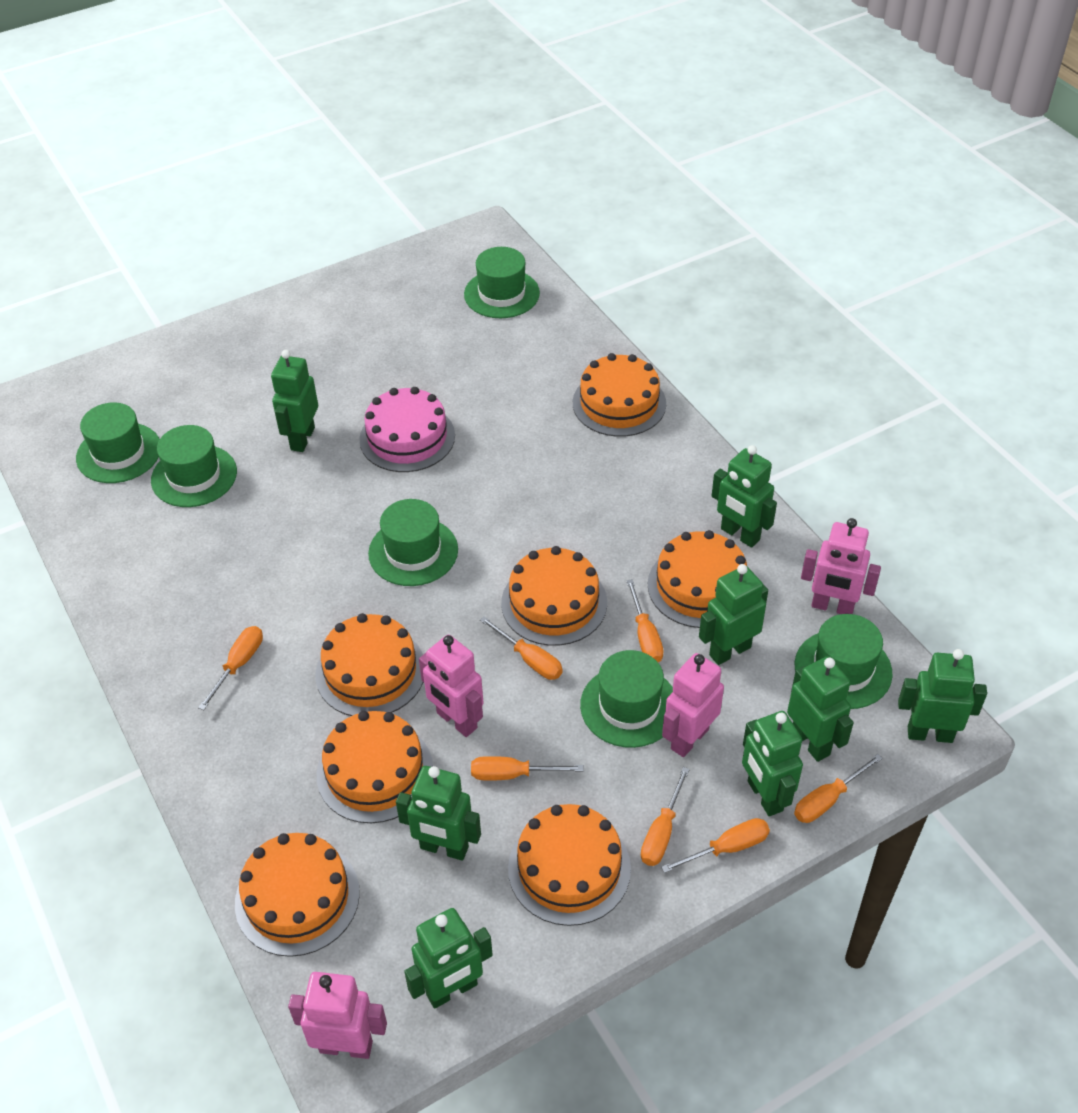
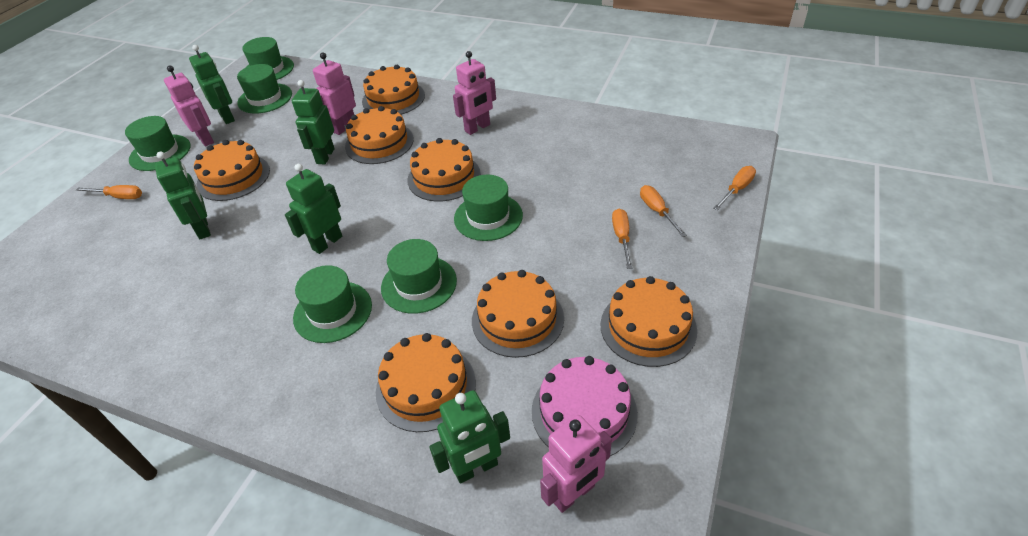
green robot: [271,350,318,452] [396,766,481,861] [404,908,493,1009] [699,564,768,665] [712,445,777,548] [742,711,803,816] [787,657,854,762] [898,649,987,743] = 8 -> [155,151,211,239] [189,45,235,124] [285,164,342,254] [292,80,335,165] [429,390,510,484] = 5
orange screwdriver: [198,626,263,710] [471,756,584,781] [480,616,563,680] [626,579,664,662] [641,767,690,866] [661,818,770,873] [794,754,883,823] = 7 -> [76,185,142,199] [612,209,632,269] [640,185,687,237] [713,166,756,210] = 4

